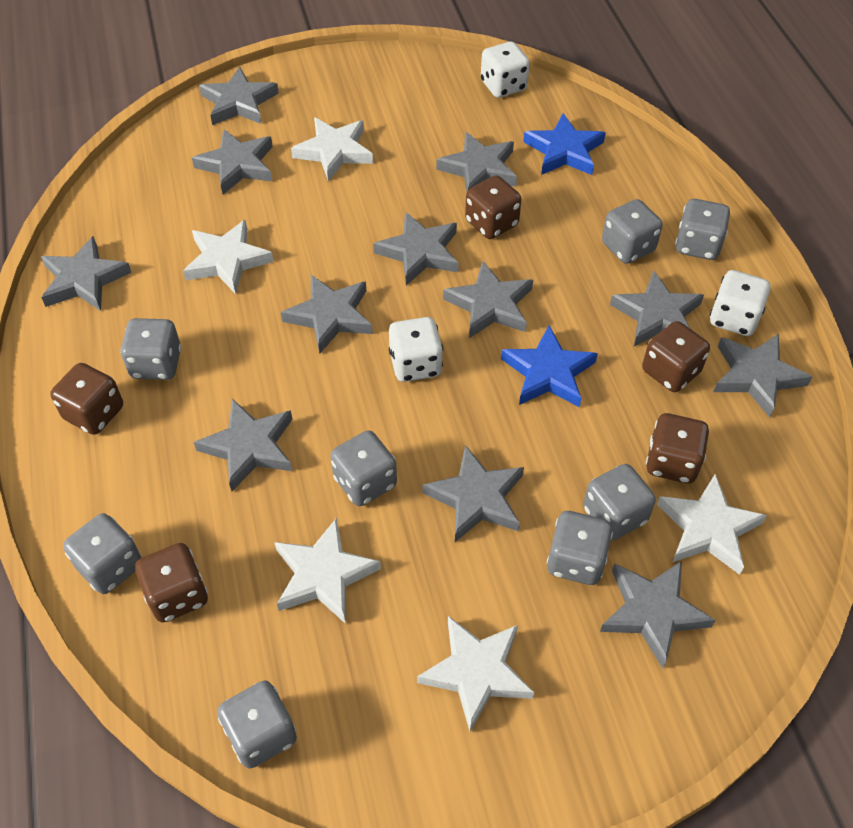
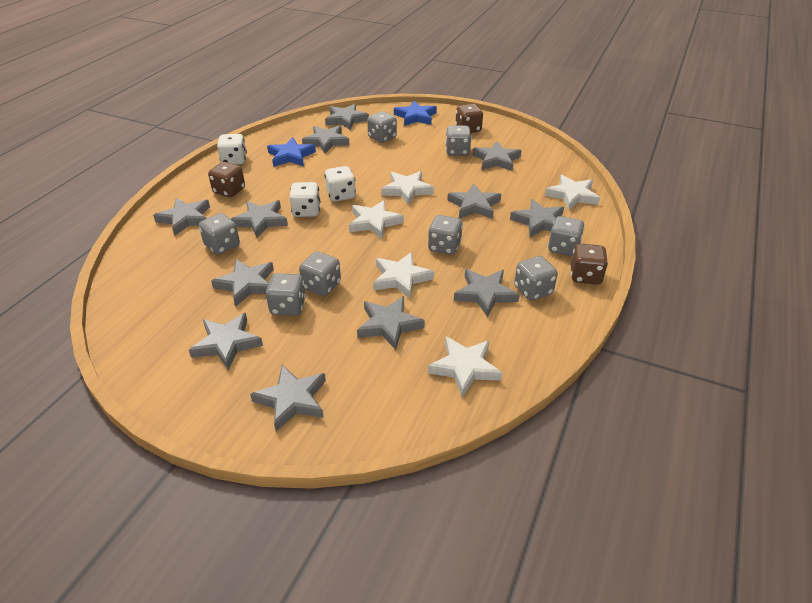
brown dice: [50,363,123,435] [135,543,208,623] [465,175,521,239] [642,321,710,392] [646,413,709,483] = 5 -> [208,162,245,197] [455,104,483,133] [571,244,608,285] = 3

